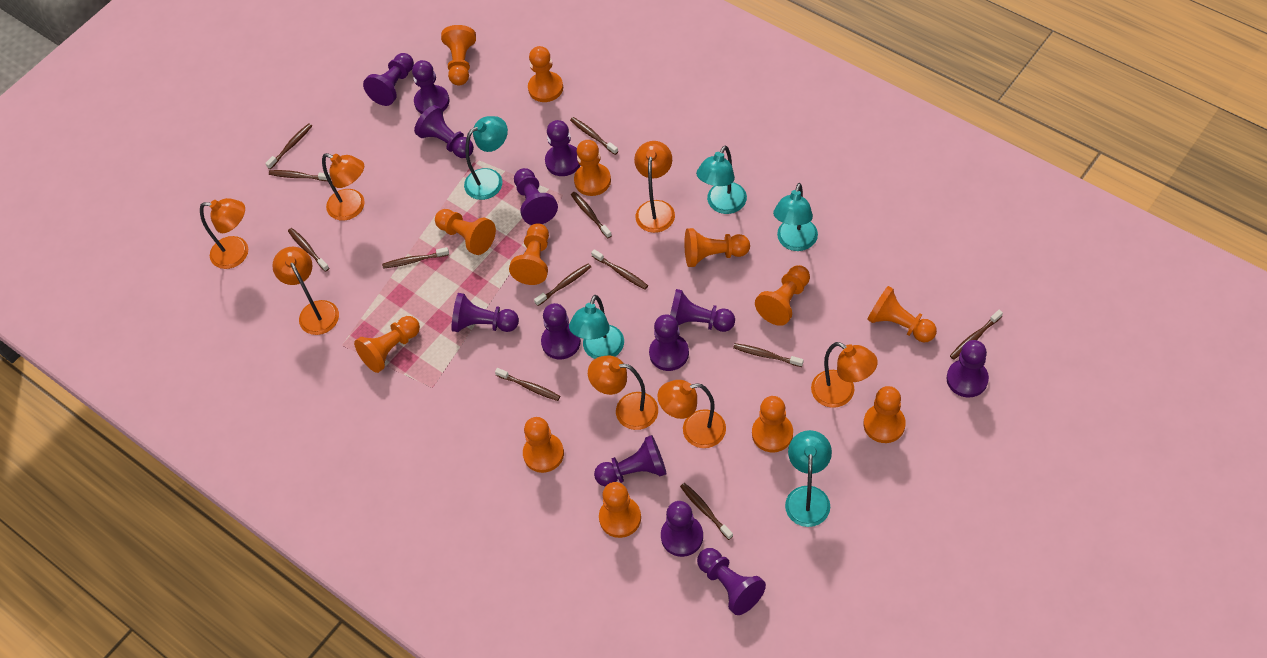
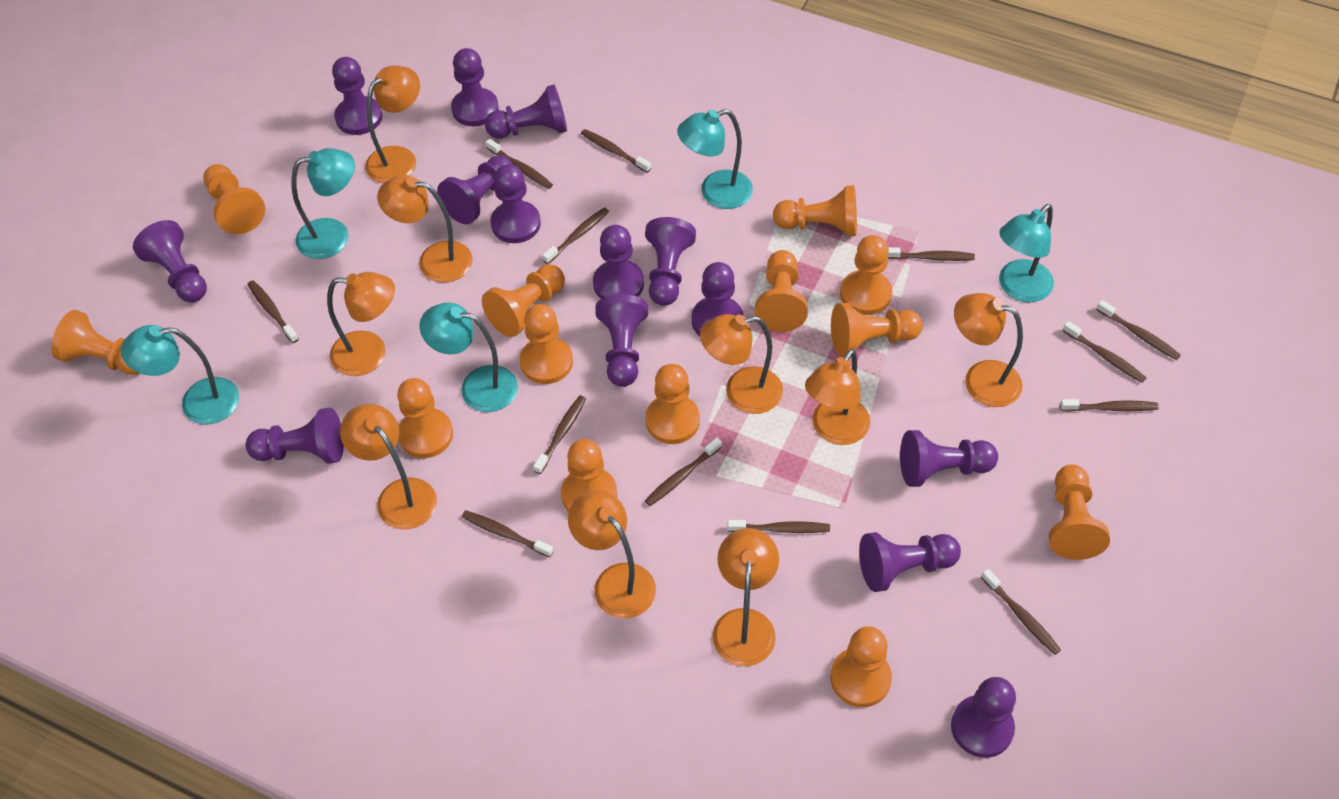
brown toothbrush: [265,123,312,169] [269,170,331,181] [288,228,329,272] [382,247,449,269] [495,368,560,401] [534,263,591,306] [570,117,618,155] [571,192,612,238] [591,249,648,289] [680,483,733,540] [733,343,804,367] [950,310,1003,360] = 12 -> [247,280,299,343] [462,510,553,557] [486,139,553,189] [533,395,586,474] [542,207,609,264] [581,129,651,173] [645,438,722,506] [728,520,830,533] [887,247,975,261] [981,569,1061,655] [1060,399,1159,412] [1063,321,1146,383] [1096,300,1181,360] = 13
orange lamp: [200,198,248,269] [272,247,339,335] [322,153,365,220] [588,356,658,430] [634,141,675,233] [657,380,726,448] [811,342,878,408] = 7 -> [327,272,395,376] [340,404,437,530] [365,65,420,184] [377,175,473,283] [568,490,656,619] [700,314,783,414] [712,528,779,666] [805,349,870,445] [954,293,1023,407] = 9
purple pawn: [363,53,414,106] [412,60,450,114] [414,105,474,158] [451,293,519,332] [514,168,558,225] [541,303,581,360] [545,120,581,176] [594,435,666,487] [649,314,689,371] [661,501,703,557] [670,289,735,332] [697,548,766,615] [947,340,989,397] = 13 -> [133,220,207,302] [245,407,344,464] [332,57,383,135] [437,155,513,224] [451,48,499,126] [485,84,567,139] [491,164,541,243] [593,225,644,299] [596,294,648,387] [645,217,696,306] [691,262,743,336] [859,532,961,592] [900,430,998,487] [951,677,1016,758] = 14

